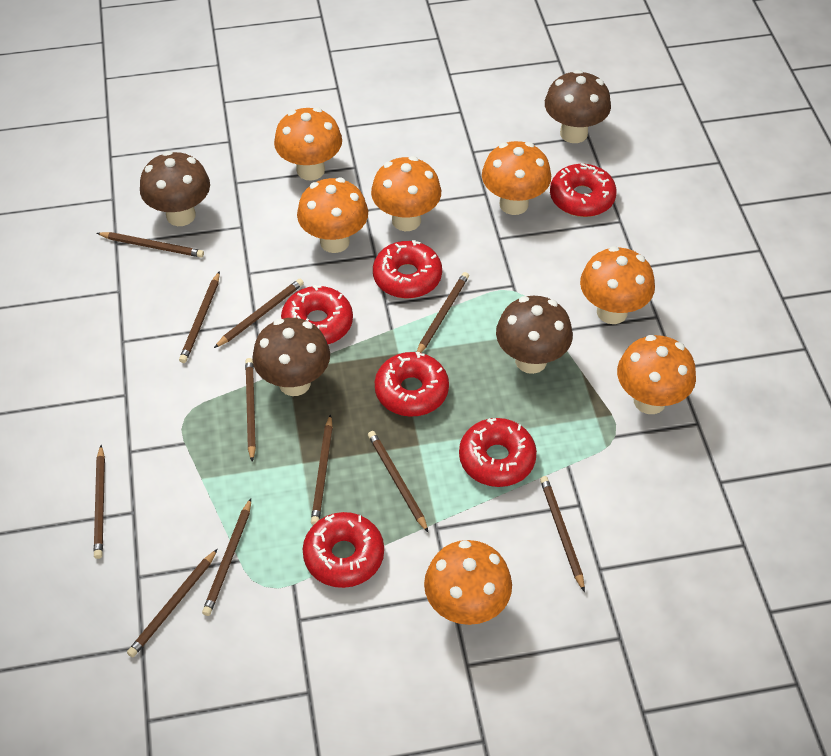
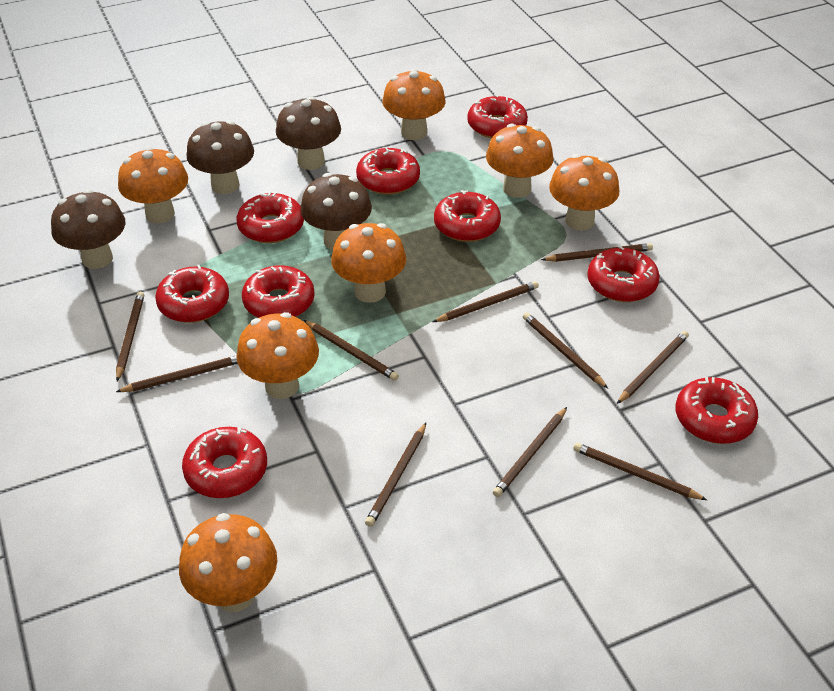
brown pencil: [94,445,105,559] [97,232,204,257] [127,549,218,657] [179,271,220,363] [202,498,251,616] [214,279,304,348] [245,358,256,462] [311,414,333,525] [368,431,429,533] [417,272,469,353] [540,476,585,592] = 11 -> [116,292,144,381] [116,356,238,392] [304,320,399,381] [365,423,426,527] [433,281,539,322] [493,407,567,497] [523,312,608,388] [541,243,653,262] [573,443,707,500] [617,331,689,404] = 10
red donut: [281,285,353,344] [302,512,384,588] [373,240,442,298] [374,352,449,417] [459,418,537,487] [550,163,617,217] = 6 -> [155,265,229,323] [182,427,267,498] [237,192,304,243] [242,265,315,318] [356,147,420,195] [434,190,501,242] [467,94,528,138] [587,246,660,302] [676,377,758,444] = 9

